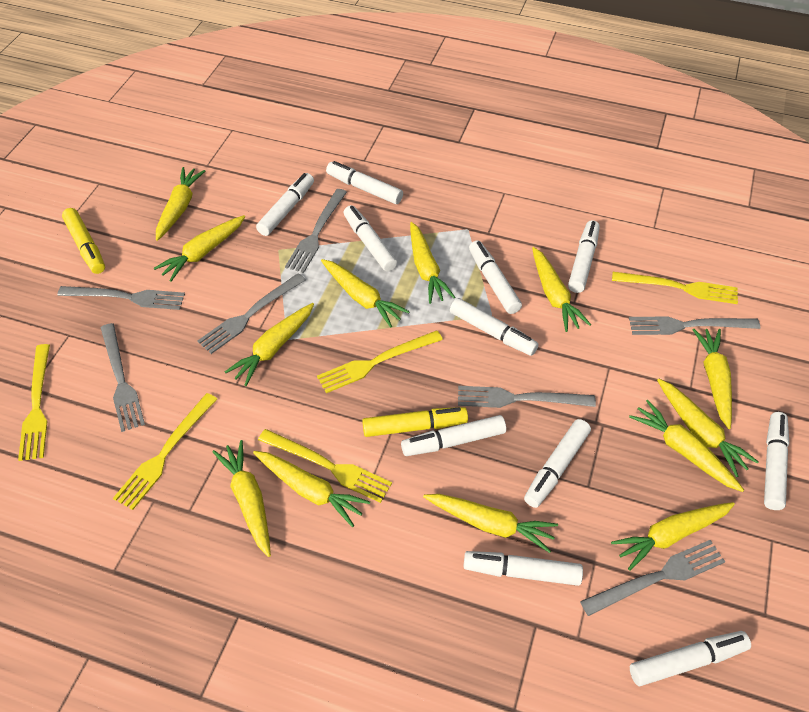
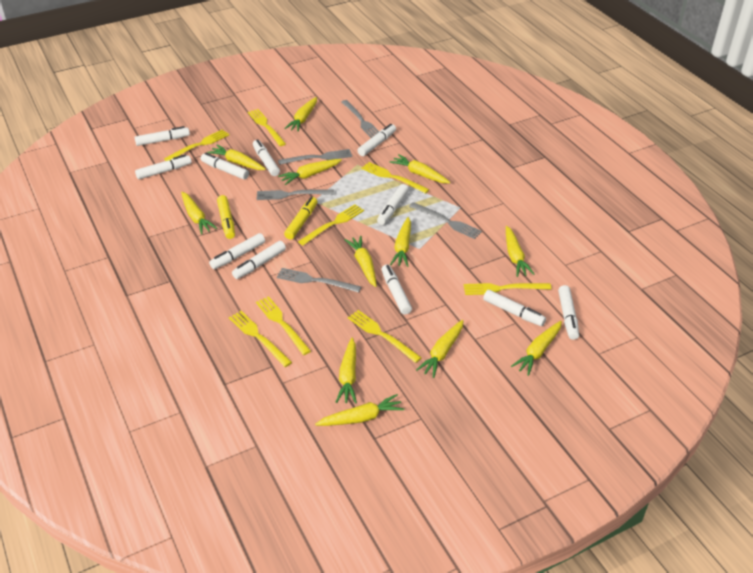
grey fork: [57,286,185,310] [101,323,145,432] [197,273,306,354] [285,189,347,273] [458,386,596,408] [580,540,725,616] [629,316,760,335] = 7 -> [257,189,334,200] [277,268,361,292] [278,149,352,165] [342,100,379,138] [409,202,482,239] = 5
yellow carrot: [154,215,246,282] [156,167,205,241] [213,440,271,557] [225,303,314,386] [253,451,370,527] [321,259,410,328] [410,222,455,304] [423,494,558,553] [532,247,591,332] [611,502,735,571] [629,400,744,492] [657,379,759,477] [692,329,732,429] = 13 -> [181,192,217,234] [207,145,266,170] [278,159,342,185] [284,97,317,132] [315,394,404,426] [336,337,357,404] [345,236,377,287] [390,154,450,183] [390,217,411,267] [416,320,464,378] [506,226,535,277] [511,321,562,376] = 12
yellow fork: [18,344,50,461] [113,393,217,510] [258,429,392,503] [317,330,443,393] [612,272,738,304] = 5 -> [164,129,229,161] [229,311,292,367] [248,109,286,146] [256,296,311,355] [298,204,364,245] [348,310,422,363] [361,162,429,194] [464,283,551,295] = 8

